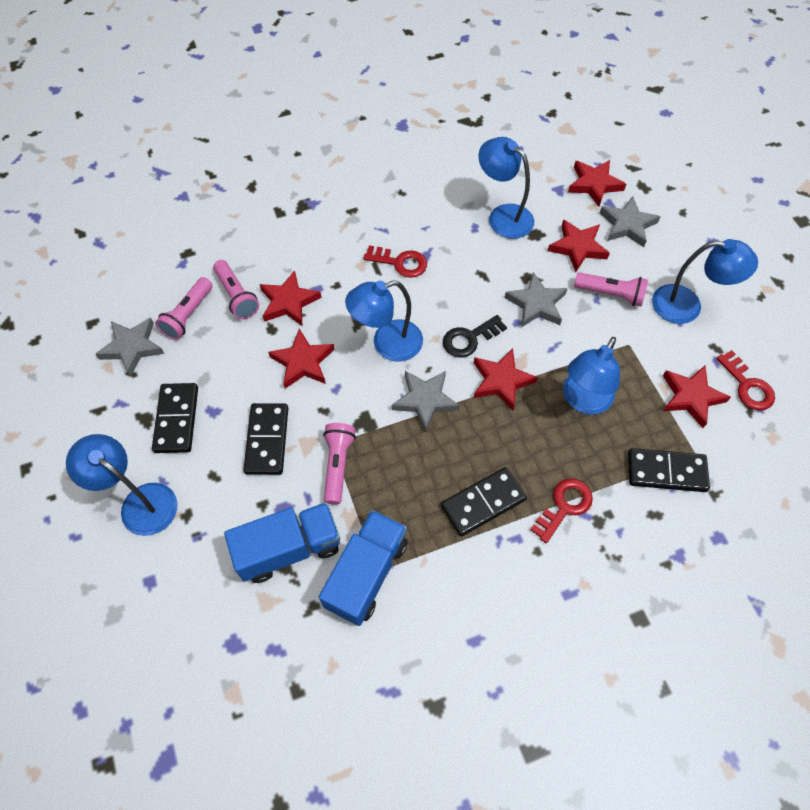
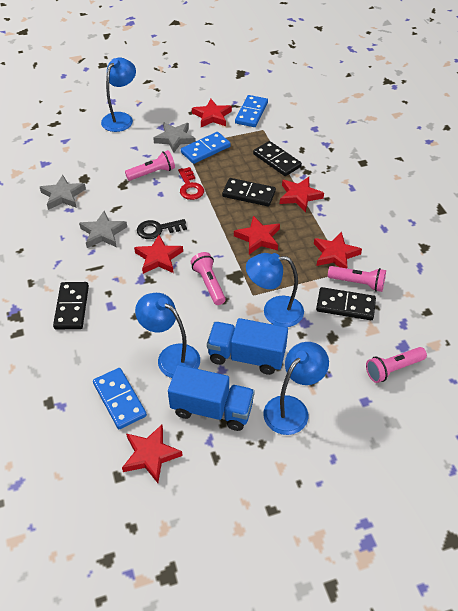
blue domino: none = 0 -> [93,368,147,429] [181,132,231,164] [235,95,268,127] = 3
blue lamp: [66,434,178,536] [345,280,423,362] [478,137,534,239] [563,337,620,415] [652,239,758,324] = 5 -> [101,57,136,132] [135,293,200,378] [246,253,304,327] [263,342,329,435] = 4
grey star: [95,317,164,377] [392,371,460,432] [504,272,568,328] [600,196,661,247] = 4 -> [40,175,86,210] [79,211,127,248] [153,123,196,153] = 3
red key: [364,245,427,278] [530,478,593,543] [716,350,775,410] = 3 -> [178,167,204,200] = 1

